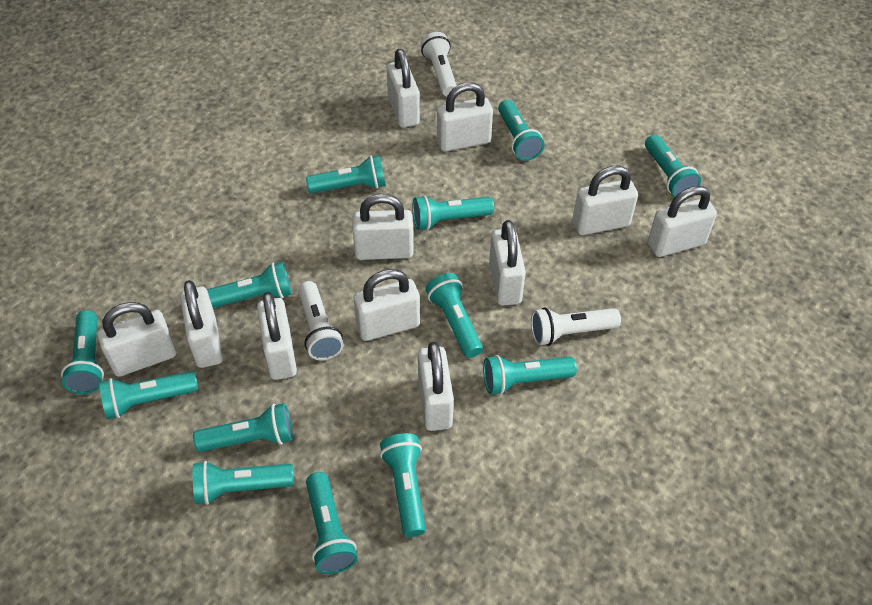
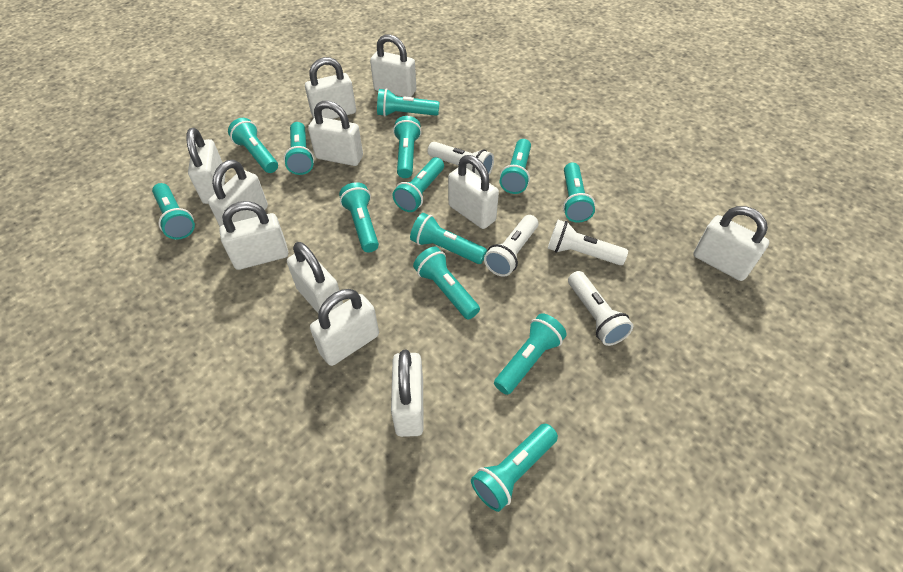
white flashlight: [298,281,344,360] [421,32,457,97] [531,307,621,346] = 3 -> [428,142,494,176] [484,215,538,277] [548,220,628,265] [568,271,633,346] = 4

